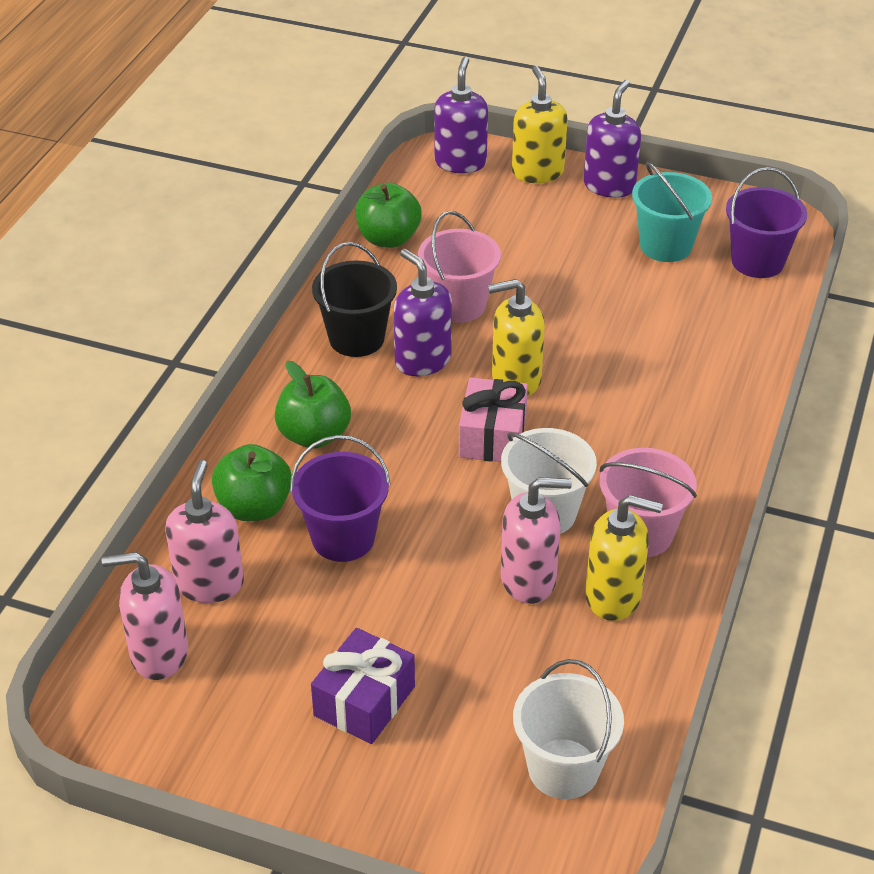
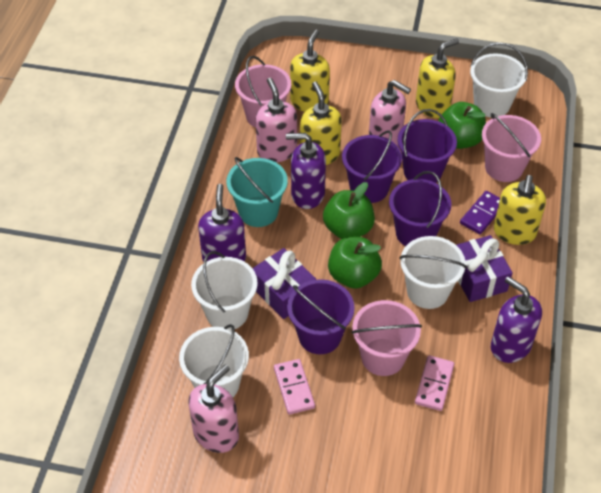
black bucket: [312,242,397,357] = 1 -> none = 0
pink bucket: [418,211,501,323] [600,448,697,557] = 2 -> [235,56,291,128] [351,300,422,376] [482,113,541,182] = 3
pink domino: none = 0 -> [274,359,315,415] [415,355,454,411] = 2
pink gift: [459,377,528,462] = 1 -> none = 0
purple bucket: [290,435,391,562] [726,167,807,278] = 2 -> [287,279,354,354] [342,130,402,203] [389,171,451,246] [398,109,457,183] = 4
purple domino: none = 0 -> [460,191,500,234] = 1
purple gift: [311,628,415,744] = 1 -> [252,248,316,319] [456,235,513,302] = 2
white bucket: [501,428,597,534] [513,659,624,799] = 2 -> [179,324,249,397] [191,251,258,330] [399,236,467,309] [470,42,528,118] = 4
yellow soap dispenser: [488,279,545,396] [512,66,568,183] [585,495,663,621] = 3 -> [290,29,330,112] [300,81,342,165] [416,38,459,118] [494,175,546,245] = 4

